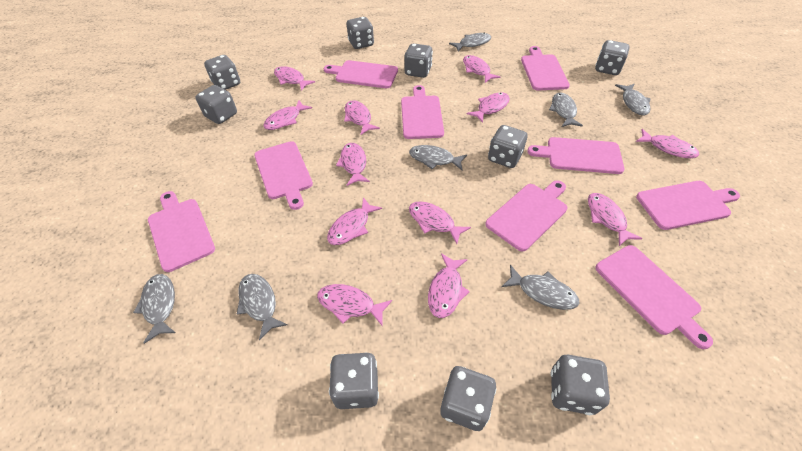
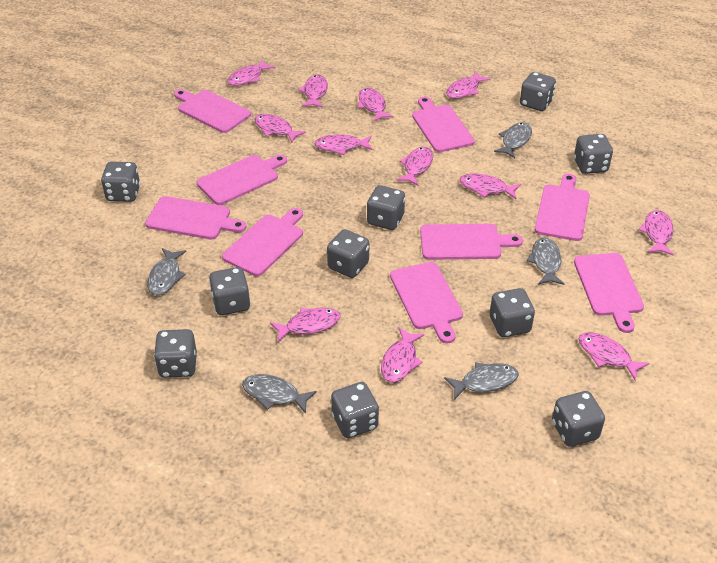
grey dice: [196,85,237,124] [204,55,240,90] [329,353,379,409] [346,17,374,49] [404,43,433,78] [440,366,496,431] [488,125,527,168] [551,355,610,415] [595,40,630,75] = 9 -> [101,162,140,202] [154,329,197,378] [209,267,250,315] [327,229,369,278] [331,382,379,438] [367,185,405,230] [490,288,535,337] [520,72,556,111] [552,391,605,447] [574,134,613,174] = 10
grey fish: [133,274,176,344] [237,274,288,341] [409,145,467,170] [449,33,491,52] [502,265,580,310] [549,93,583,127] [615,84,651,116] = 7 -> [147,248,186,295] [242,374,317,414] [444,362,519,400] [494,122,532,158] [526,237,564,285] = 5

